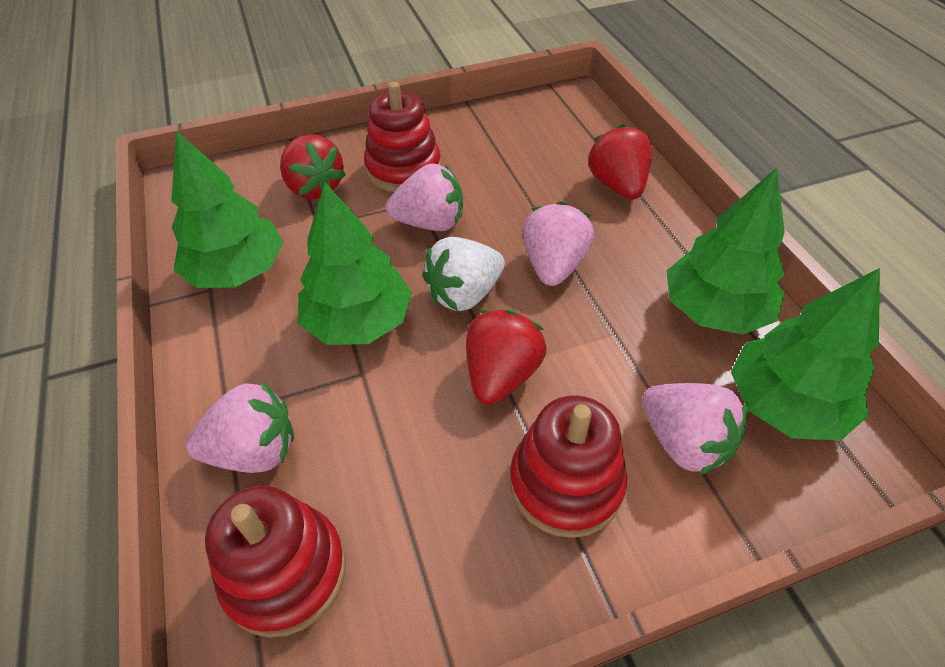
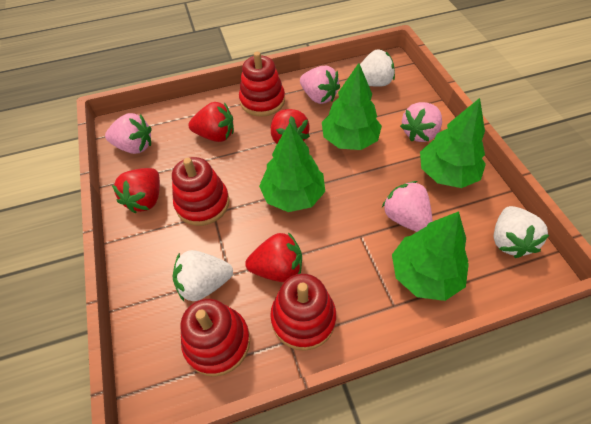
red stacking toy: [205,486,346,638] [364,82,441,192] [510,395,627,538] = 3 -> [172,157,230,226] [180,299,250,377] [239,52,285,117] [270,274,336,351] = 4
red strawberry: [280,134,346,199] [466,309,547,405] [588,124,652,200] = 3 -> [112,168,160,213] [188,102,234,142] [245,232,302,282] [271,109,310,144] = 4
white strawberry: [422,237,505,311] = 1 -> [173,250,233,301] [360,50,395,87] [494,206,549,258] = 3

